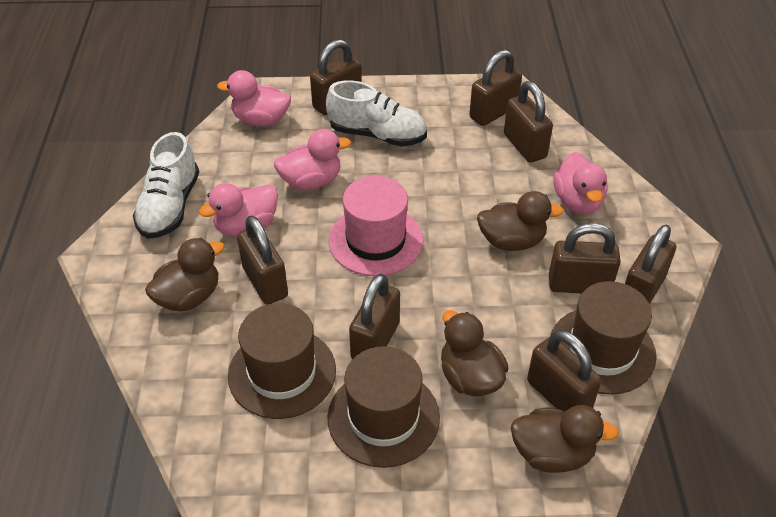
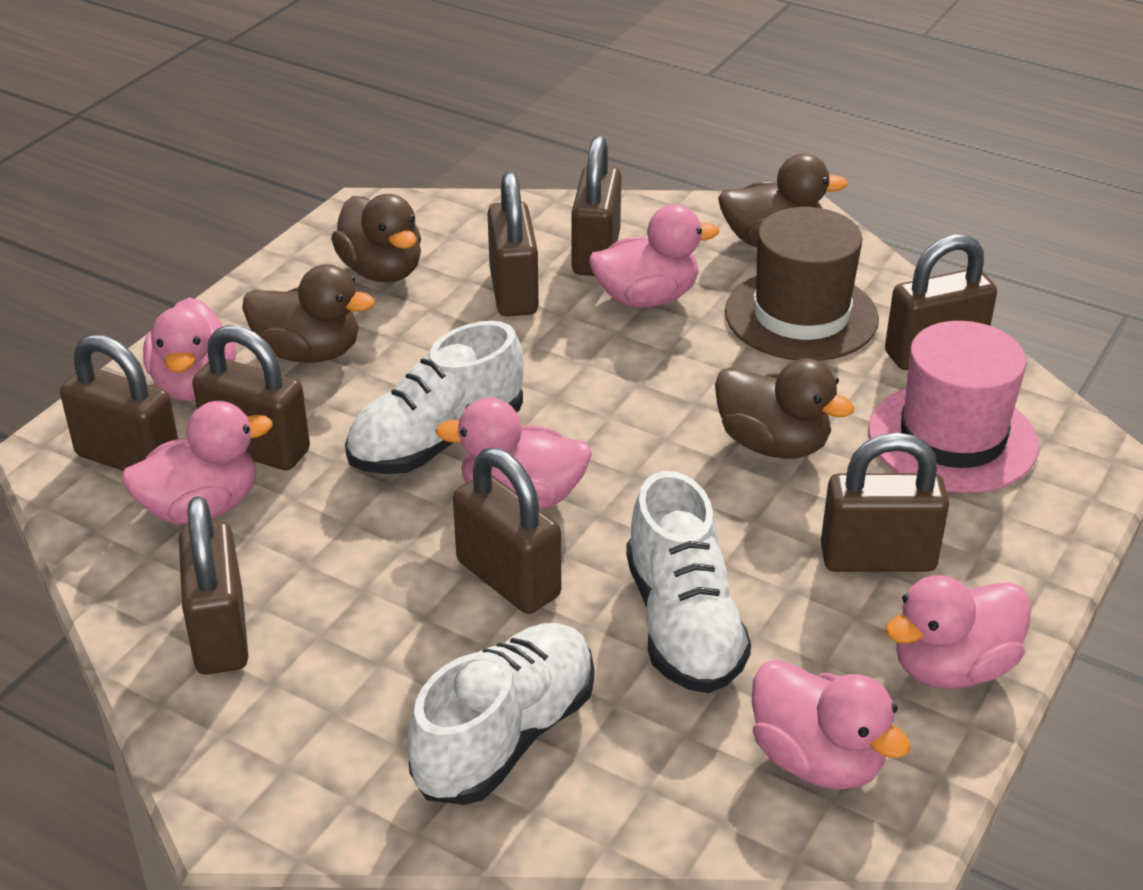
brown hat: [228,303,336,419] [327,346,440,468] [550,281,656,395] = 3 -> [725,207,879,361] = 1
pink duck: [199,183,278,237] [217,70,291,126] [274,129,351,190] [554,152,607,214] = 4 -> [122,401,273,525] [143,297,236,401] [435,397,592,510] [589,204,719,308] [752,659,911,789] [885,575,1031,689] = 6
white shoe: [133,132,199,239] [326,80,427,147] = 2 -> [345,321,524,474] [407,623,594,805] [626,471,751,693] = 3

